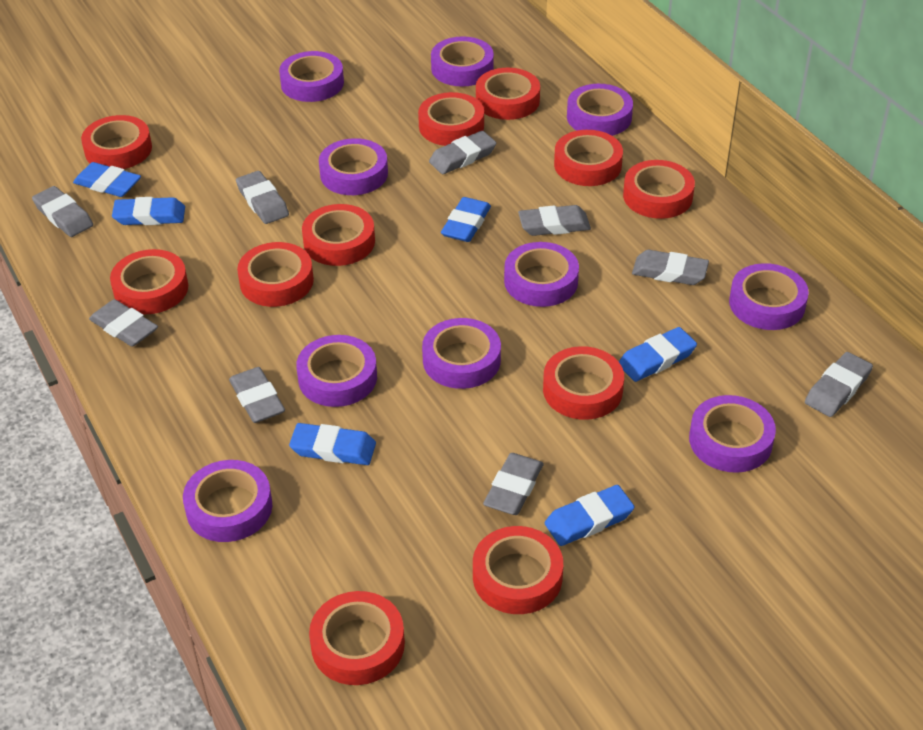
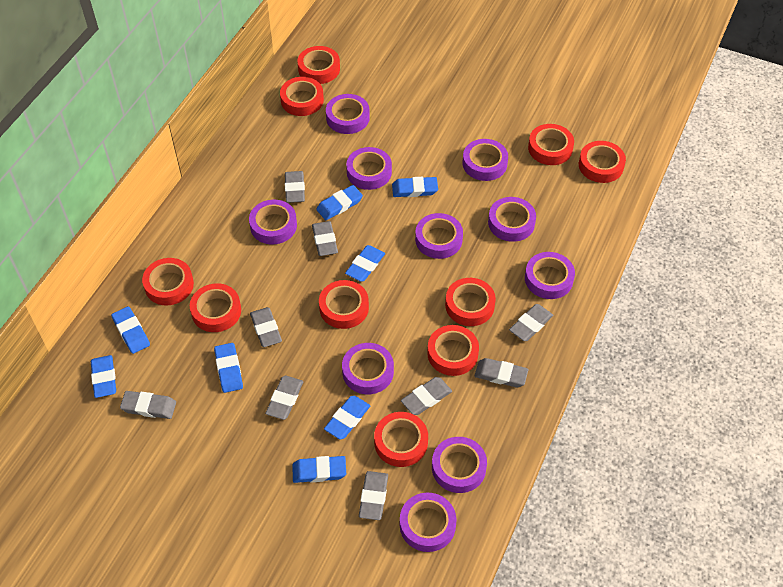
blue eraser: [73,162,141,197] [112,197,185,225] [289,423,376,465] [441,197,491,242] [545,485,635,546] [619,327,697,382] = 6 -> [91,355,116,398] [111,306,150,354] [214,343,243,393] [292,456,346,483] [316,185,363,220] [324,396,370,440] [345,245,385,282] [392,177,438,197] = 8
red tape: [81,115,152,169] [110,249,188,314] [237,242,314,307] [302,204,375,266] [309,591,405,685] [418,92,484,146] [473,526,563,614] [476,68,540,120] [543,346,624,420] [554,130,623,186] [623,160,695,219] = 11 -> [142,258,194,305] [190,283,241,332] [280,77,324,116] [297,46,340,84] [319,280,369,329] [374,412,428,467] [427,325,479,376] [445,278,496,326] [528,124,574,165] [579,141,626,183] = 10

